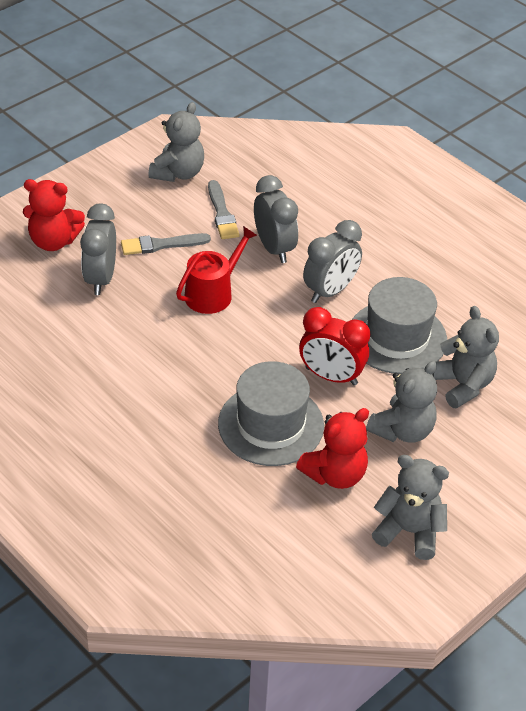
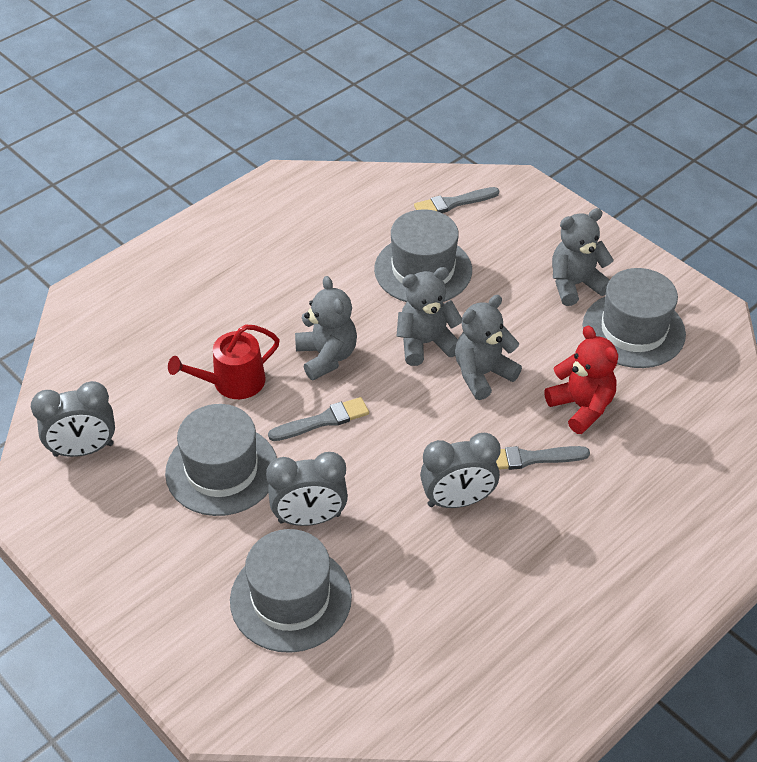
grey brush: [121,233,211,255] [208,180,240,239] = 2 -> [268,397,369,441] [414,187,499,213] [496,446,590,470] = 3
grey hat: [218,361,324,466] [352,277,447,374] = 2 -> [165,404,277,516] [230,529,352,653] [374,209,472,302] [582,268,686,368] = 4
red clock: [299,307,370,386] = 1 -> none = 0
red teddy bear: [23,179,85,251] [296,408,369,489] = 2 -> [544,326,618,434] = 1

